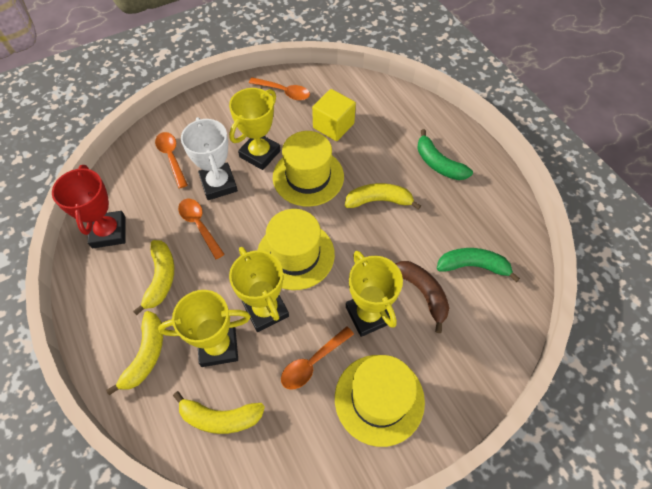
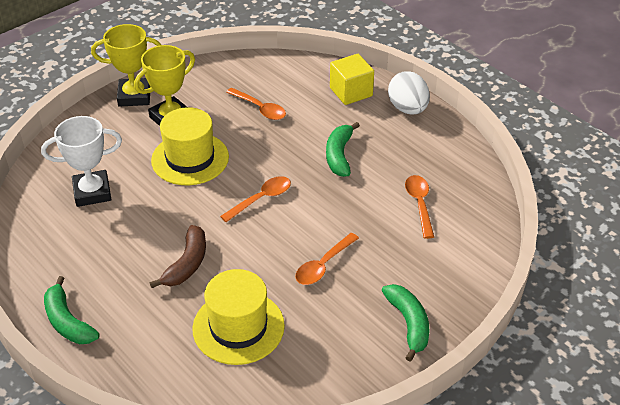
green banana: [417,129,473,180] [437,248,520,282] = 2 -> [44,276,100,344] [326,122,360,177] [382,284,429,362] = 3
red trophy: [52,165,126,248] = 1 -> none = 0
white egg: none = 0 -> [388,71,430,114] = 1
yellow banana: [106,311,163,395] [133,240,174,315] [173,391,265,434] [345,183,421,210] = 4 -> none = 0
yellow hat: [258,209,335,290] [273,131,344,206] [335,355,425,447] = 3 -> [151,107,229,185] [192,269,285,365] = 2
yellow trophy: [158,290,251,367] [229,88,281,170] [229,247,289,332] [346,251,403,337] = 4 -> [91,24,161,107] [134,45,195,126] = 2

